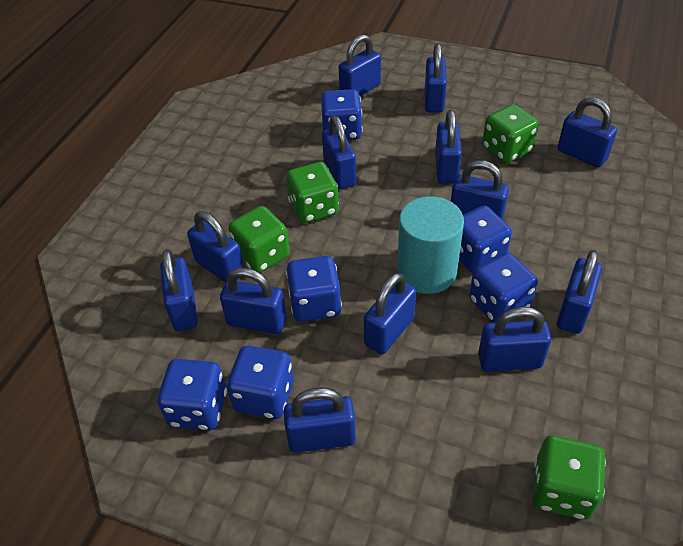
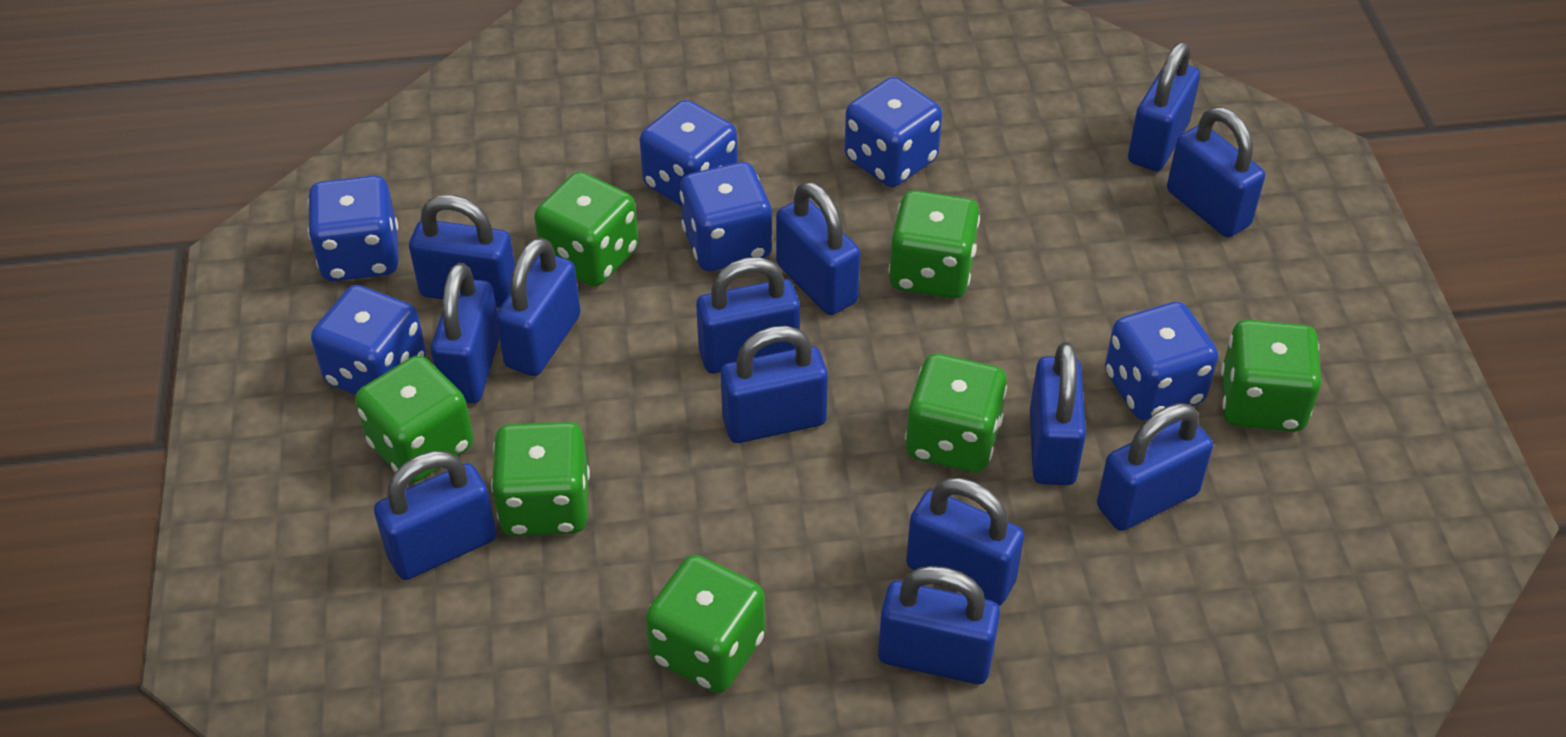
green dice: [228,206,290,273] [286,162,339,223] [482,104,539,163] [532,435,606,520] = 4 -> [355,355,473,483] [491,422,590,536] [534,172,638,287] [646,555,765,693] [888,190,980,299] [905,353,1007,473] [1221,320,1322,432] = 7
turquoise cylinder: [397,196,464,294] = 1 -> none = 0

